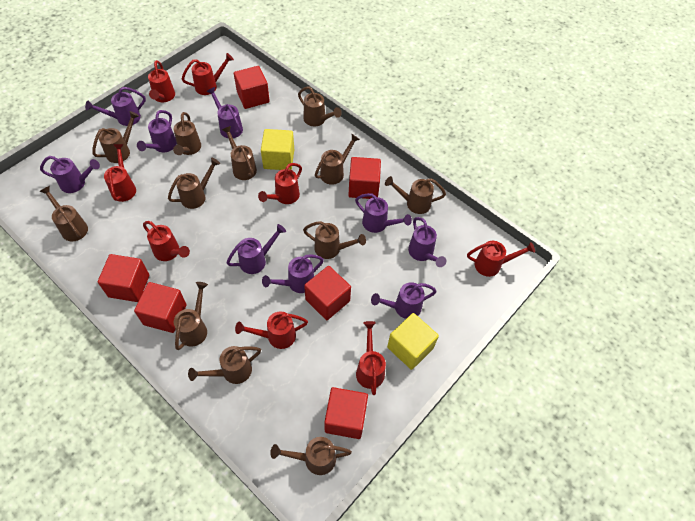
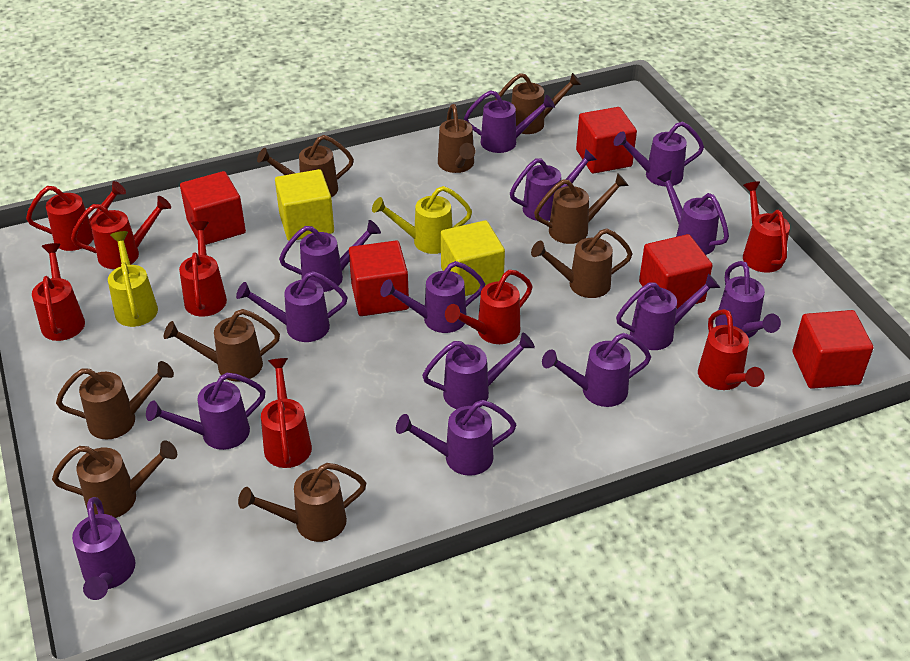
brown watering can: [40,186,88,241] [92,111,139,163] [168,158,220,209] [173,112,201,155] [174,282,208,350] [188,346,261,384] [222,126,257,180] [270,437,352,475] [298,87,342,126] [303,221,366,259] [315,134,360,185] [385,176,446,214] = 12 -> [52,440,177,518] [56,361,174,440] [164,309,280,381] [238,463,366,542] [257,135,354,197] [438,104,475,173] [495,73,581,134] [531,228,632,298] [534,173,629,244] = 9
purple watering can: [40,156,100,193] [85,87,146,126] [137,110,177,152] [206,87,243,138] [226,224,286,274] [262,254,324,293] [355,193,412,233] [371,282,437,319] [408,217,446,267] = 9 -> [72,497,135,600] [146,373,266,450] [236,271,348,342] [279,220,381,292] [380,261,485,333] [396,400,516,476] [422,332,535,409] [464,90,555,153] [510,149,597,221] [542,333,651,407] [613,122,704,186] [616,274,720,350] [657,170,729,255] [715,261,781,338] = 14
red cube: [98,254,149,302] [134,282,187,333] [234,66,270,109] [304,266,351,320] [324,387,368,439] [348,157,381,199] = 6 -> [180,171,246,245] [349,240,409,316] [576,107,637,174] [639,234,713,309] [792,310,873,389] = 5
yellow watering can: none = 0 -> [108,231,158,327] [372,186,472,254] = 2

